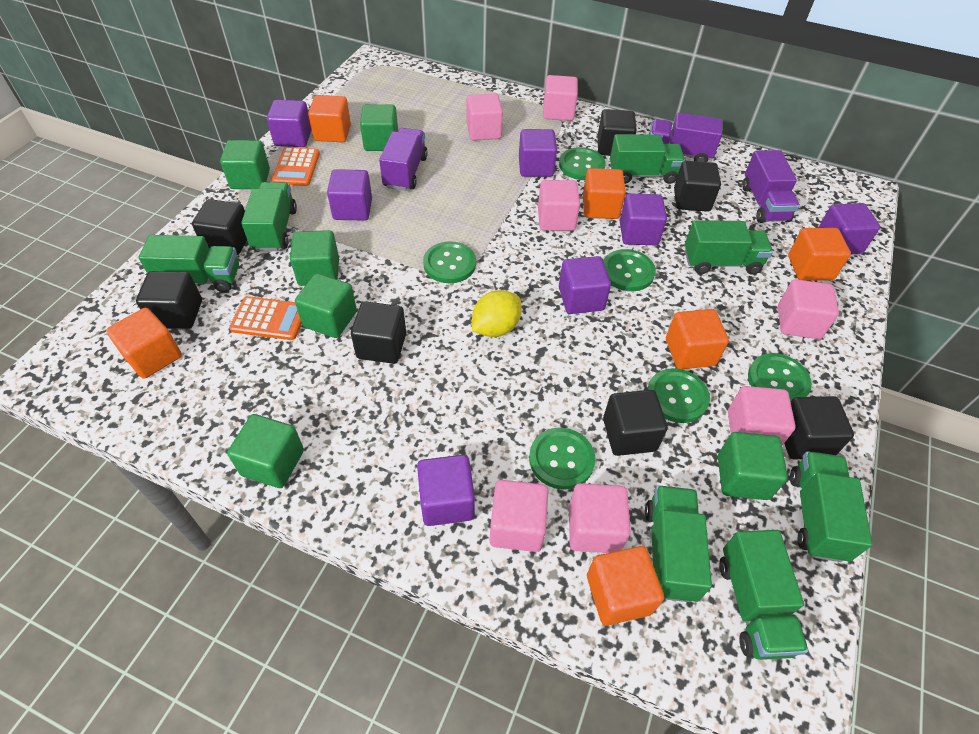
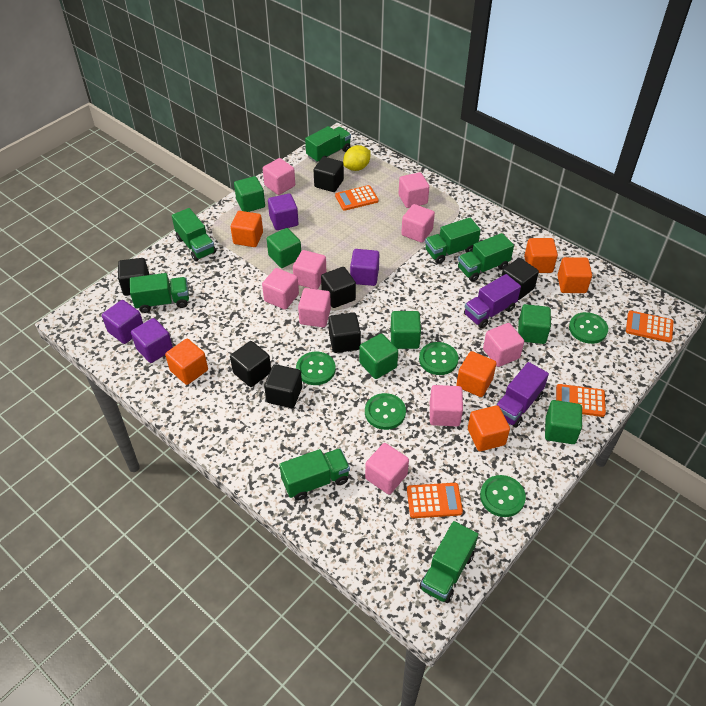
green button: [423,241,476,283] [529,428,596,490] [559,147,606,180] [603,249,656,291] [647,368,710,423] [748,353,812,402] = 6 -> [296,352,336,385] [365,393,406,430] [419,342,458,375] [480,475,526,517] [569,312,608,344] = 5
orange calculator: [229,296,302,340] [272,147,320,186] = 2 -> [335,185,379,211] [407,483,463,518] [556,384,606,417] [626,311,674,343] = 4
pink cube: [466,94,503,141] [489,480,548,552] [538,180,580,231] [543,75,578,121] [569,483,631,553] [728,386,796,445] [778,279,839,339] = 7 -> [262,268,299,310] [263,158,295,195] [293,250,326,289] [298,288,331,327] [365,443,409,495] [398,172,429,208] [401,204,435,243] [430,385,463,426] [483,323,524,367] = 9
purple cube: [267,100,312,147] [327,169,372,221] [417,455,475,526] [519,129,557,177] [559,256,611,314] [620,193,667,245] [818,203,880,254] = 7 -> [102,300,143,344] [131,318,173,363] [268,194,298,230] [350,249,379,286] = 4
purple truck: [379,128,428,191] [649,113,722,162] [742,150,800,223] = 3 -> [464,274,521,328] [496,362,549,428] = 2

